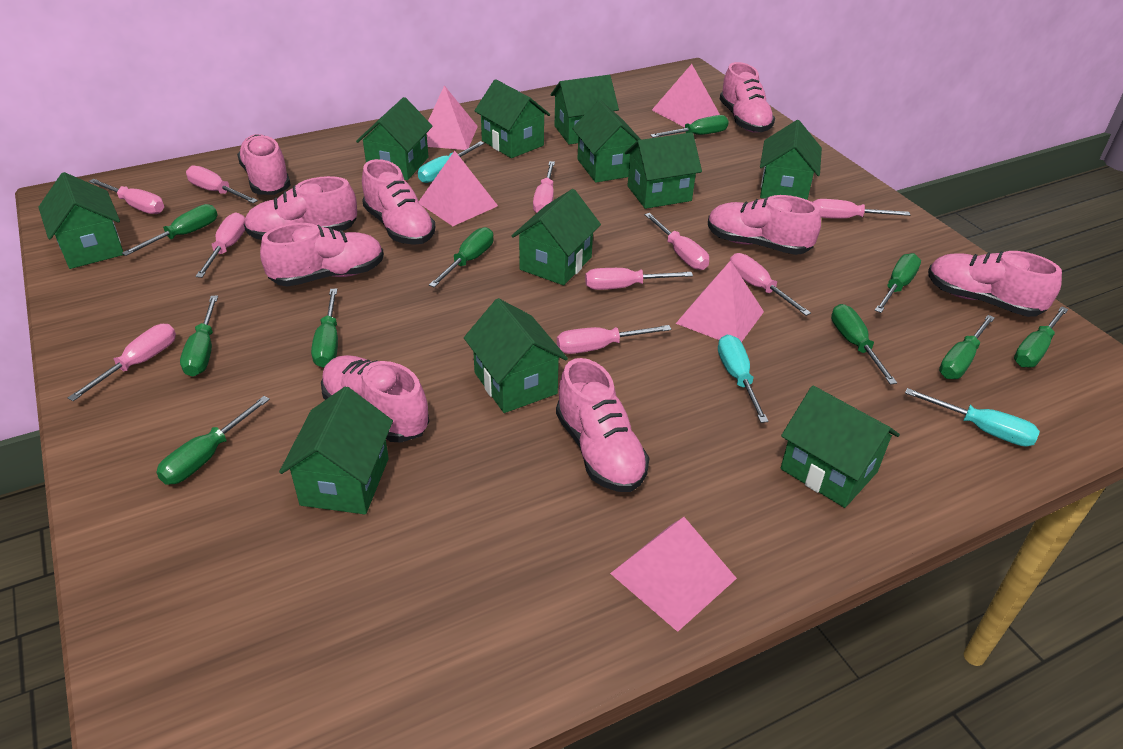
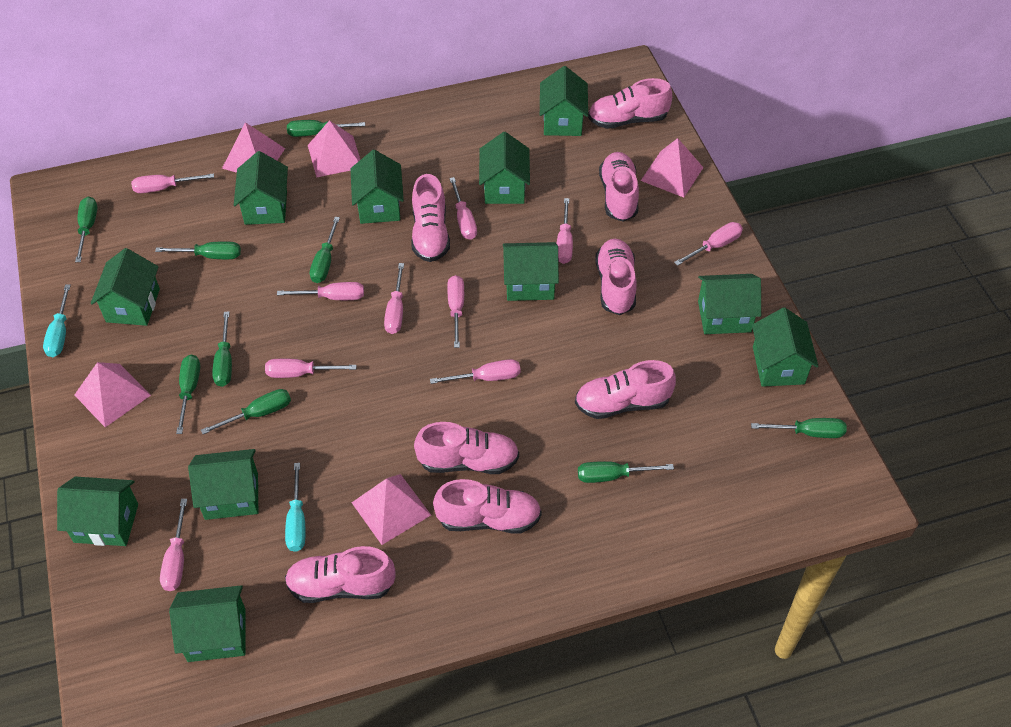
green screwdriver: [122,204,217,256] [156,396,270,485] [180,295,218,376] [311,289,338,368] [429,227,494,288] [650,115,729,138] [831,304,897,385] [875,253,921,313] [939,315,995,379] [1014,306,1068,368] = 10 -> [75,197,97,262] [155,242,241,259] [176,355,200,434] [201,389,291,434] [212,311,232,387] [287,120,365,137] [310,217,340,283] [578,461,674,483] [751,418,847,438] = 9
pink shoe: [237,134,291,195] [244,176,357,240] [260,223,384,287] [321,355,429,442] [362,159,435,245] [556,358,649,492] [708,195,821,255] [720,62,775,133] [928,251,1062,317] = 9 -> [285,546,396,603] [411,174,450,262] [414,422,519,474] [433,479,542,534] [575,360,676,419] [588,78,672,129] [595,239,637,315] [599,152,639,222] = 8
turquoise screwdriver: [418,141,484,183] [718,334,769,423] [905,388,1040,447] = 3 -> [43,284,71,357] [285,463,305,552] = 2

